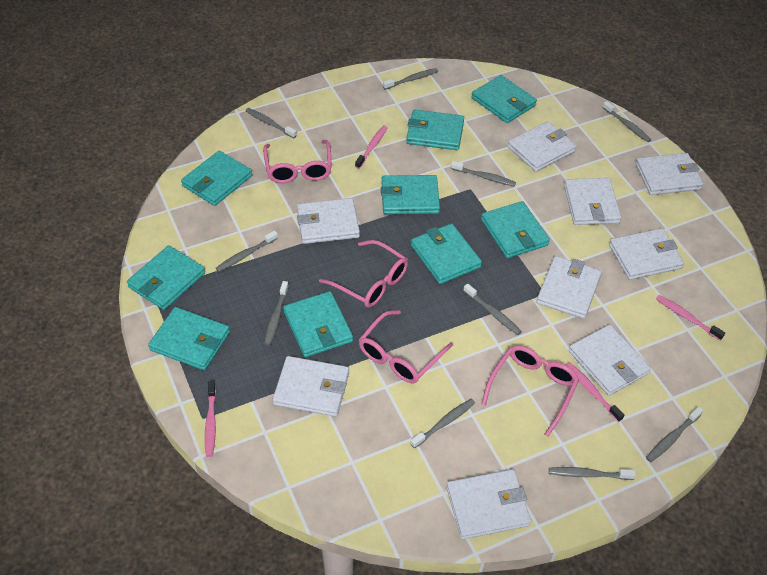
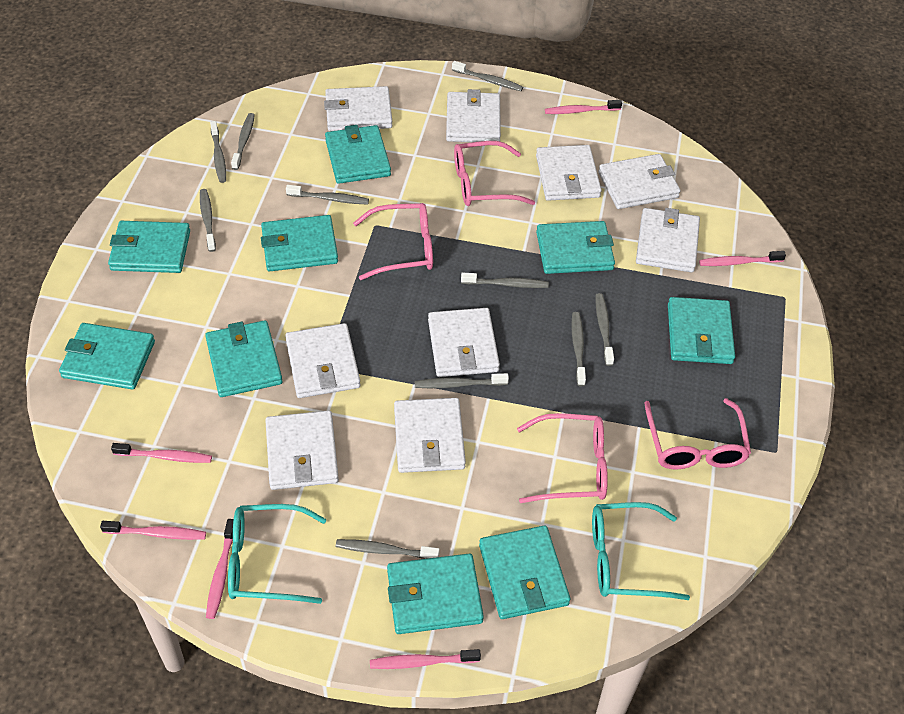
pink toothbrush: [205,381,216,457] [355,125,388,169] [566,362,624,422] [656,295,725,340] = 4 -> [100,521,206,540] [111,443,212,463] [206,519,234,619] [370,649,481,669] [545,100,622,114] [699,251,786,266] = 6
turquoise glasses: none = 0 -> [228,504,326,604] [592,502,690,600] = 2

